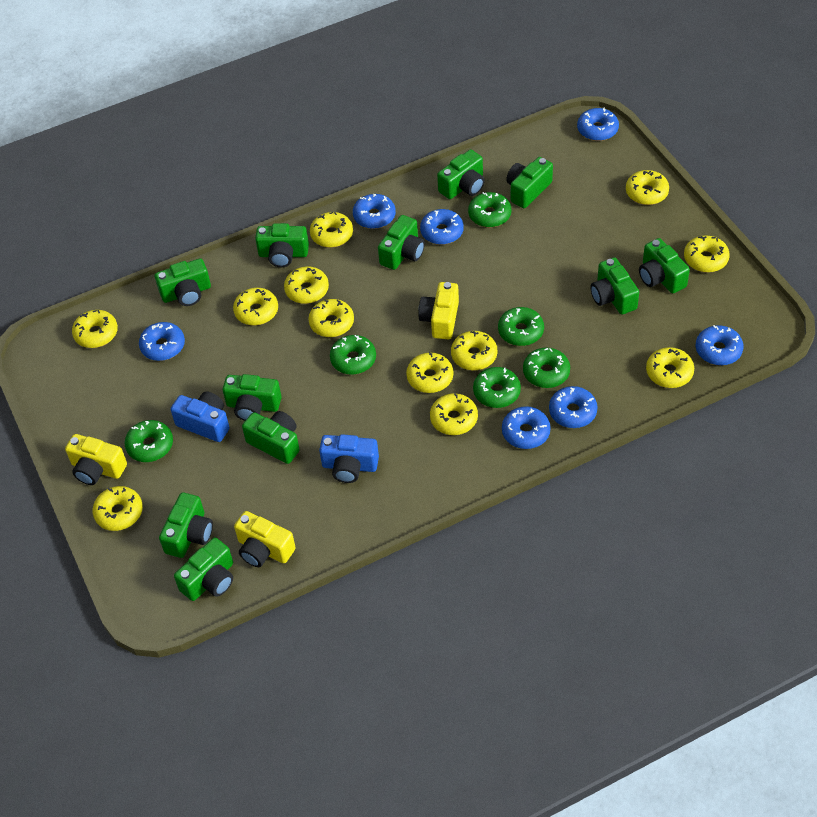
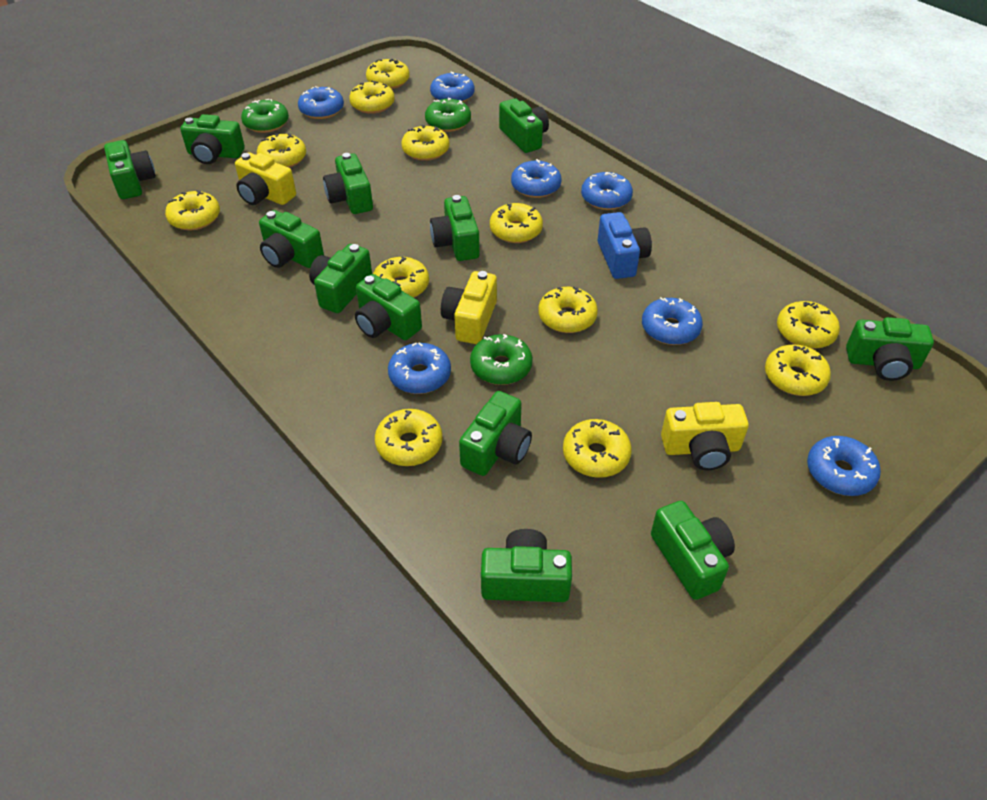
blue camera: [170,391,230,442] [319,434,379,483] = 2 -> [598,212,652,279] = 1
green camera: [155,258,211,306] [159,493,213,558] [174,538,233,601] [223,374,282,421] [242,411,300,464] [255,223,309,267] [378,215,425,270] [437,150,485,199] [506,157,553,208] [590,257,639,315] [639,238,690,294] = 11 -> [104,140,156,199] [180,114,245,164] [259,210,324,268] [309,244,372,313] [323,153,373,214] [355,274,422,340] [430,195,480,261] [459,391,532,476] [481,529,572,602] [499,98,549,153] [651,501,735,600] [846,317,934,381] = 12
green donut: [125,420,173,462] [330,335,376,375] [468,192,511,227] [473,367,521,408] [498,307,544,346] [523,348,570,388] = 6 -> [241,99,289,133] [425,98,471,132] [470,334,533,385] = 3

